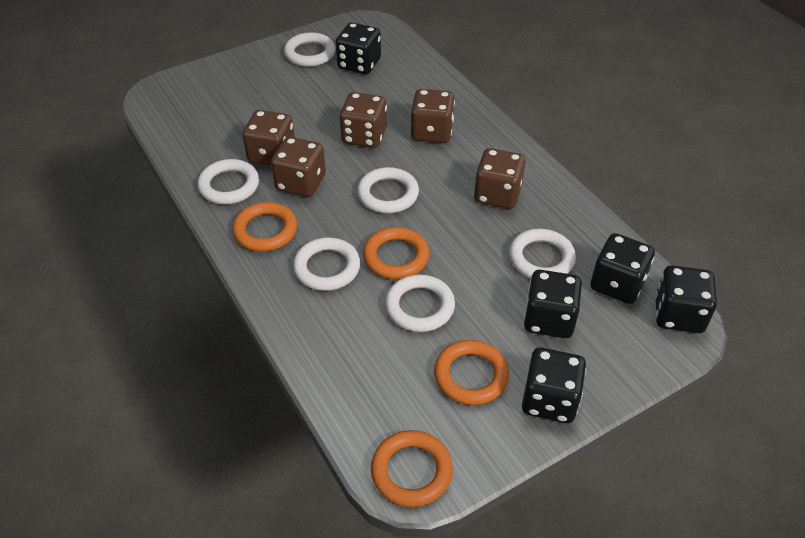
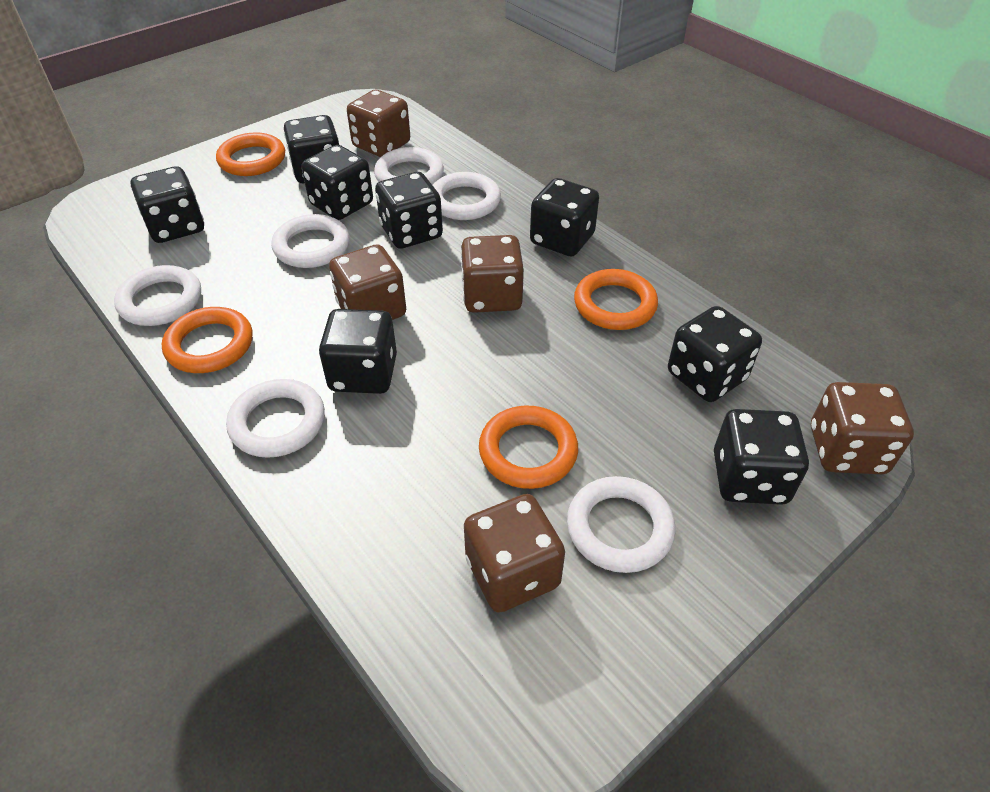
black dice: [336,22,381,74] [522,347,586,423] [524,270,582,338] [590,233,655,304] [655,265,717,333] = 5 -> [131,166,204,243] [284,115,339,183] [301,145,373,220] [319,309,397,394] [375,172,443,249] [530,178,599,256] [668,306,762,402] [714,409,809,505] = 8

